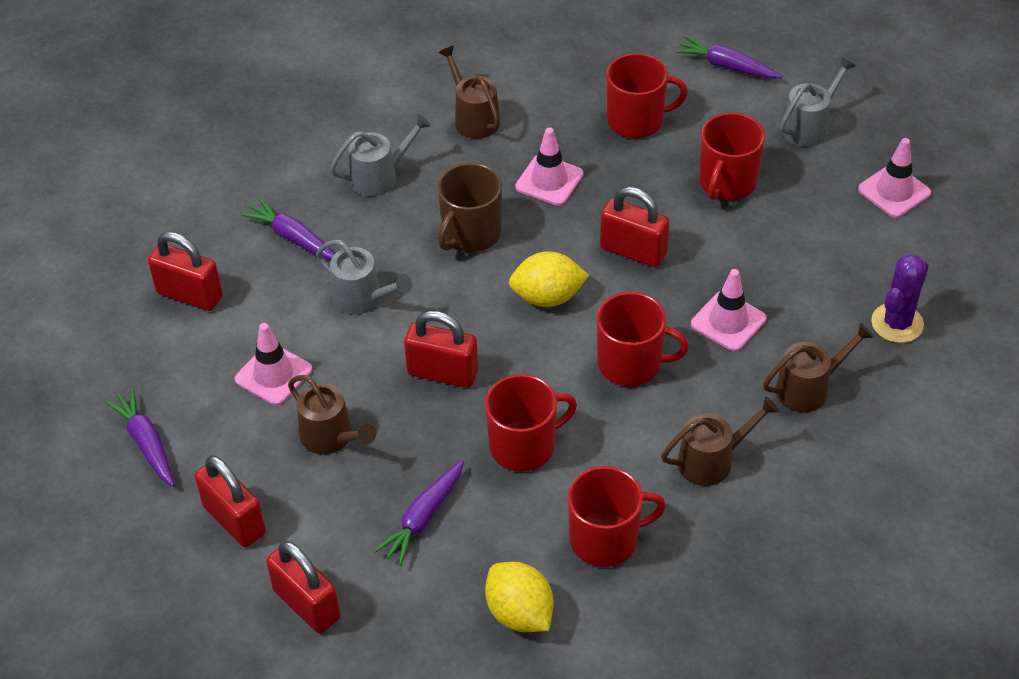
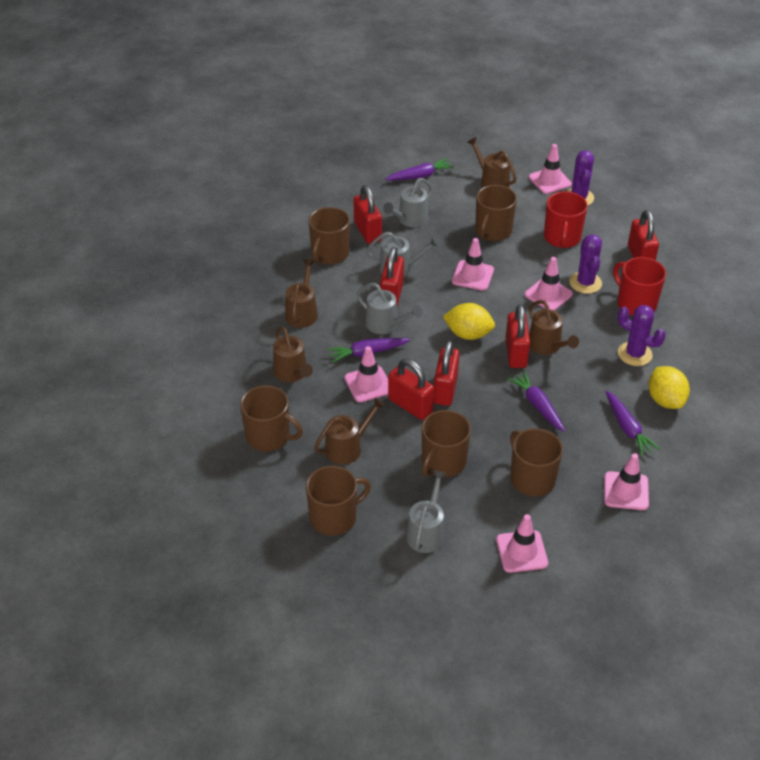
brown mug: [437,163,502,252] = 1 -> [240,385,303,452] [306,466,371,536] [308,207,350,265] [422,410,471,477] [475,185,517,241] [510,428,563,497] = 6
brown watering can: [288,375,376,454] [438,45,500,139] [661,396,779,486] [763,323,874,412] = 4 -> [273,327,313,382] [285,259,318,328] [314,397,386,465] [467,137,517,188] [529,300,579,355] = 5
grey watering can: [316,240,412,315] [330,114,431,197] [780,57,856,147] = 3 -> [356,283,422,334] [366,232,440,277] [383,178,433,227] [406,470,447,553] = 4
pink traffic cone: [235,323,312,405] [515,127,583,206] [691,269,766,351] [858,138,931,218] = 4 -> [344,346,388,402] [452,238,494,290] [496,514,548,573] [525,257,573,311] [529,144,572,194] [604,453,649,510] = 6
purple cactus: [871,254,929,343] = 1 -> [567,150,594,205] [569,234,602,294] [618,305,666,366] = 3
red mug: [485,374,577,472] [568,466,666,567] [597,292,689,386] [607,53,688,138] [699,113,765,200] = 5 -> [544,191,588,248] [613,257,666,316] = 2
red padlock: [148,232,223,311] [195,455,266,547] [266,541,340,634] [404,310,478,388] [600,187,669,267] = 5 -> [354,185,382,244] [380,247,404,306] [388,359,434,420] [434,340,460,406] [506,304,530,368] [628,210,659,260] = 6

